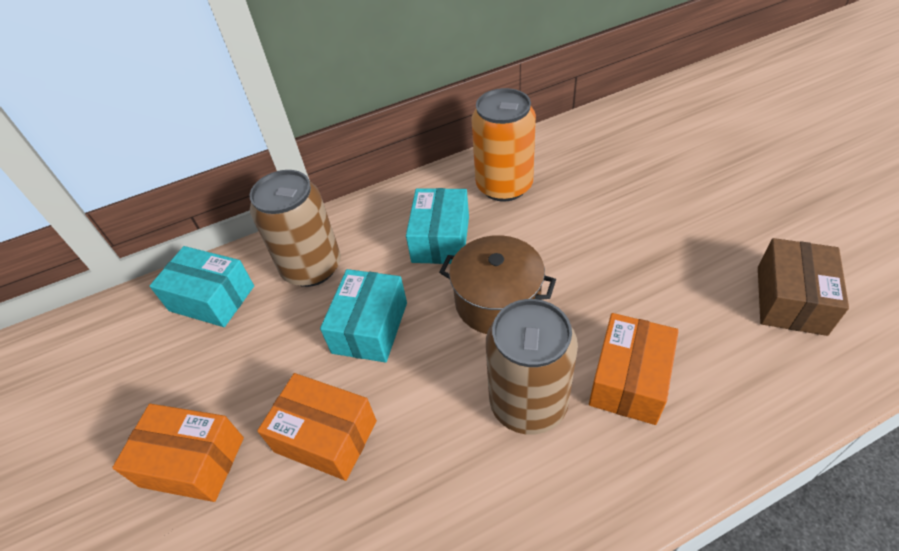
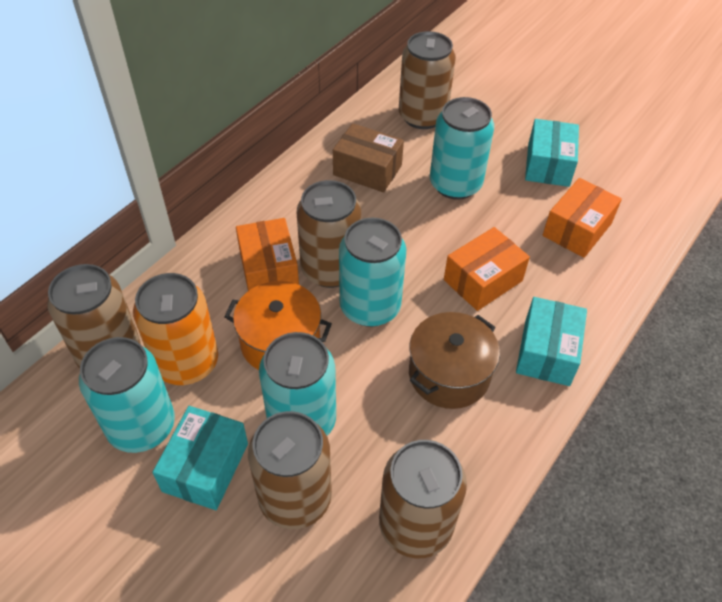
brown can: [250,170,341,287] [486,299,578,435] = 2 -> [47,264,141,368] [248,411,332,529] [297,180,361,288] [379,440,467,559] [399,31,456,129] = 5
orange pot: none = 0 -> [224,281,332,370] = 1
turquoise can: none = 0 -> [79,337,175,453] [259,332,336,436] [339,218,406,327] [430,97,494,200] = 4

